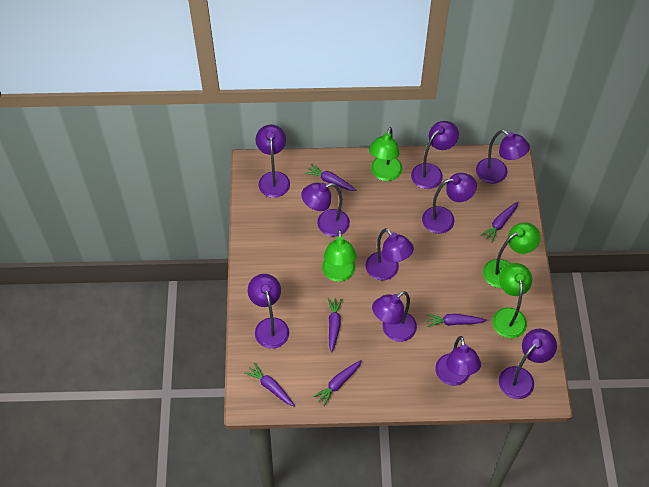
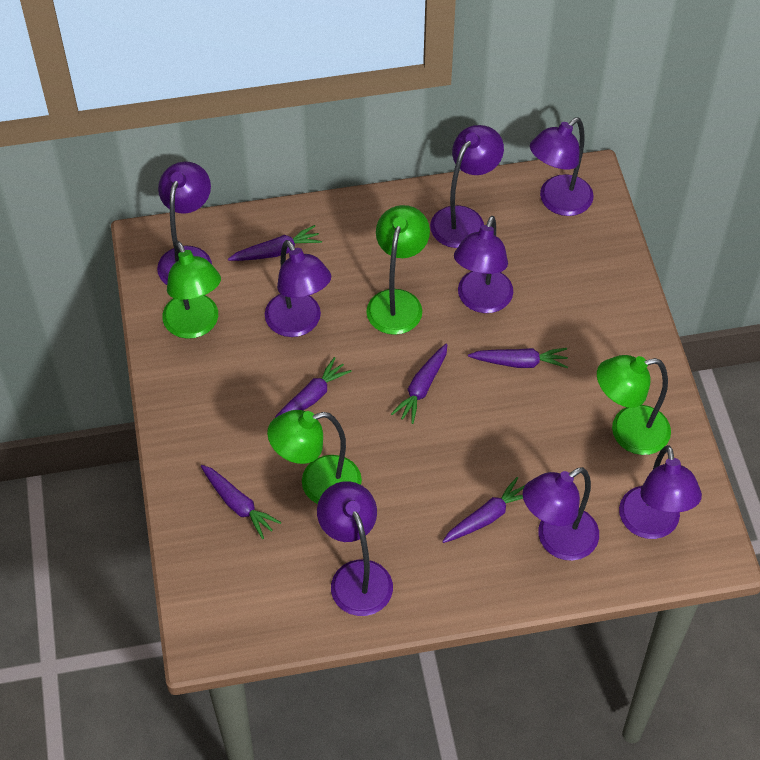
purple lamp: [248,274,289,349] [256,125,290,198] [301,183,350,236] [366,228,414,280] [372,291,417,342] [411,121,459,189] [422,173,477,234] [435,336,481,386] [476,130,530,184] [499,329,557,399] = 10 -> [157,161,212,285] [265,240,331,337] [317,481,393,616] [430,125,504,248] [454,216,513,313] [522,467,599,561] [530,118,594,216] [619,445,702,539] = 8

